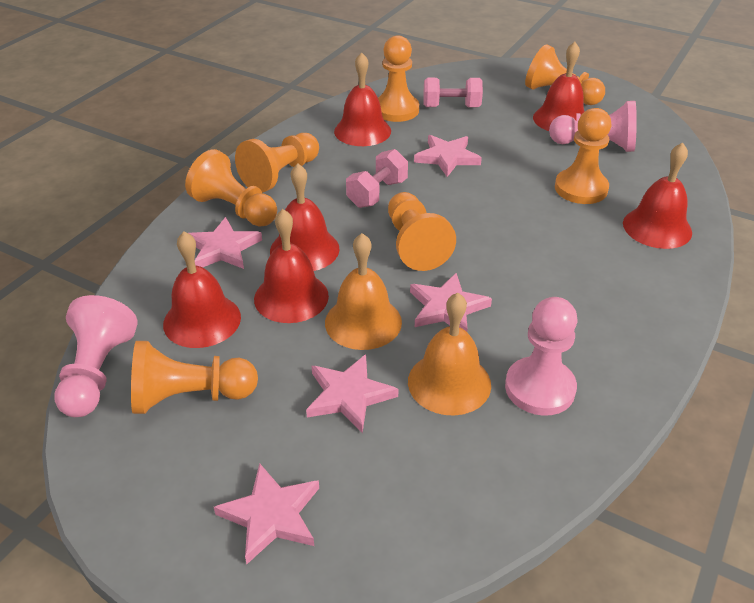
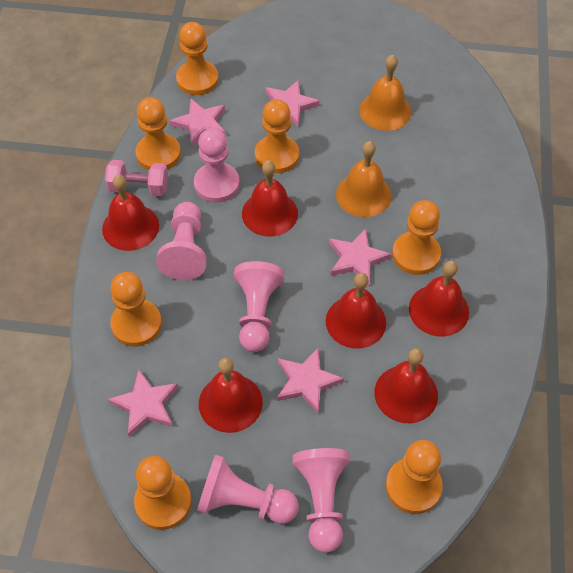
pink dumbbell: [346,149,408,208] [423,78,483,107] = 2 -> [105,160,168,196] = 1
pink pawn: [54,295,138,417] [505,297,577,416] [549,101,637,152] = 3 -> [156,202,207,280] [194,128,240,202] [197,455,299,524] [234,261,284,352] [292,448,349,553] = 5

